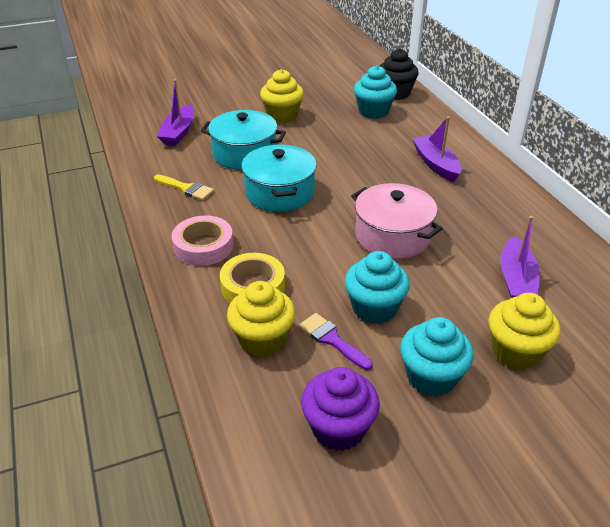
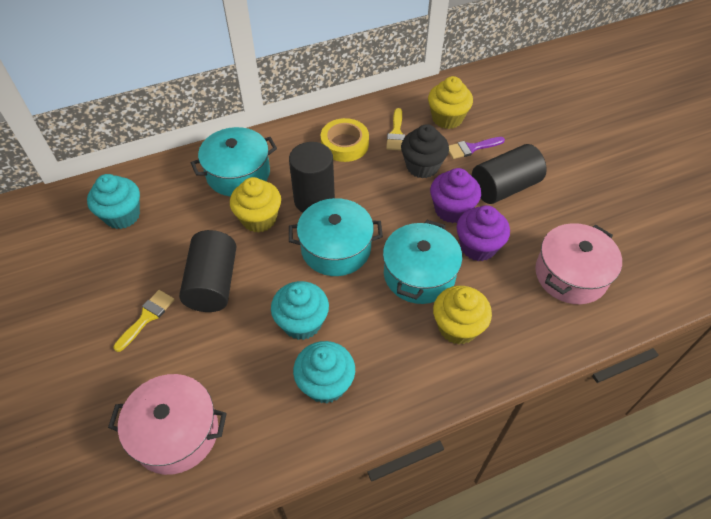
black cylinder: none = 0 -> [179,230,236,312] [289,142,335,213] [472,144,547,204] = 3
pink pot: [351,183,443,259] = 1 -> [108,374,227,475] [535,223,622,304] = 2
pink tape: [172,215,233,266] = 1 -> none = 0
purple boat: [157,80,194,146] [413,116,461,182] [500,216,540,298] = 3 -> none = 0
purple cupcake: [301,367,380,451] = 1 -> [430,168,481,223] [457,205,510,261] = 2
turquoise pot: [201,110,286,170] [241,144,317,212] = 2 -> [191,127,277,197] [289,198,383,276] [383,220,462,304] = 3
yellow brush: [154,174,214,200] = 1 -> [113,290,175,352] [386,108,405,151] = 2

